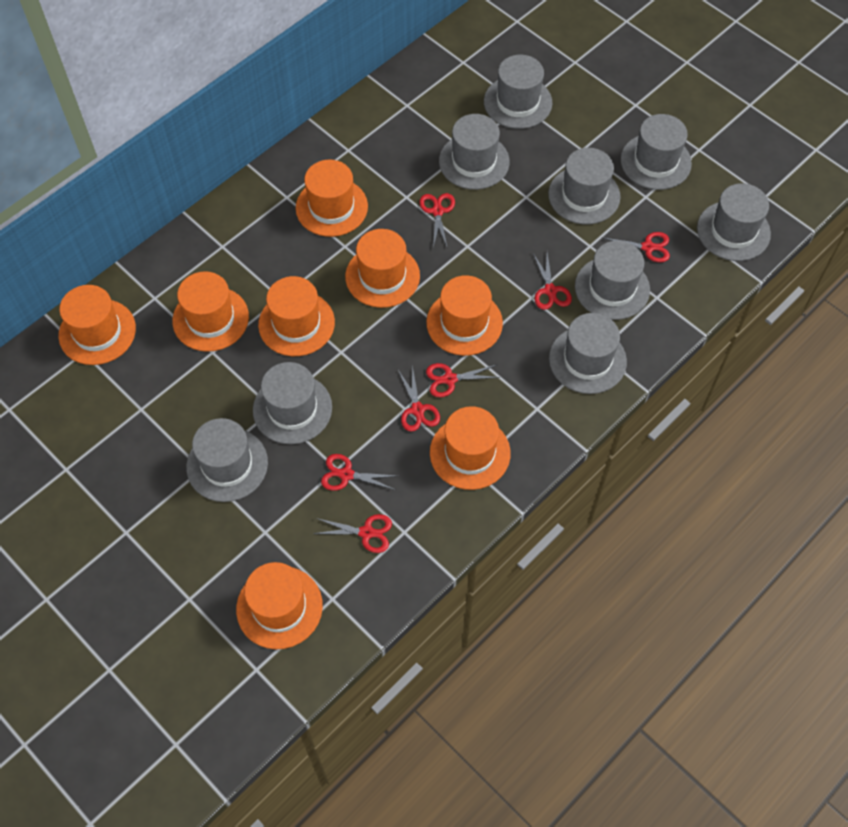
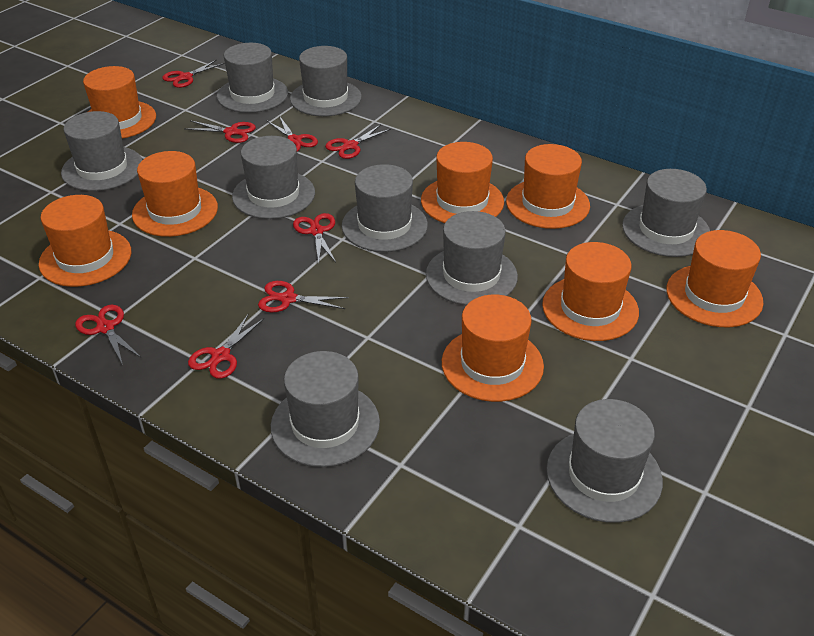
red scissors: [313,514,392,553] [321,454,397,491] [398,365,440,432] [420,193,455,247] [426,363,500,397] [533,253,572,310] [602,232,670,262] = 7 -> [75,305,142,365] [162,60,225,88] [186,120,256,143] [188,313,264,379] [258,281,349,312] [266,116,318,152] [293,213,336,264] [325,124,391,159] = 8

